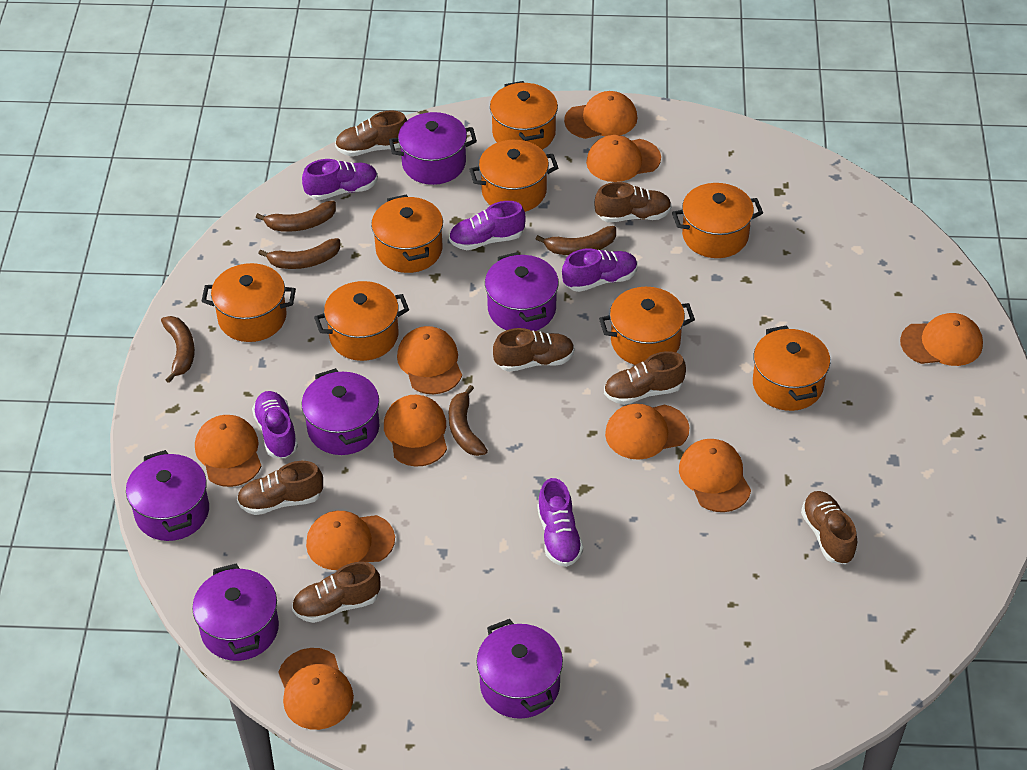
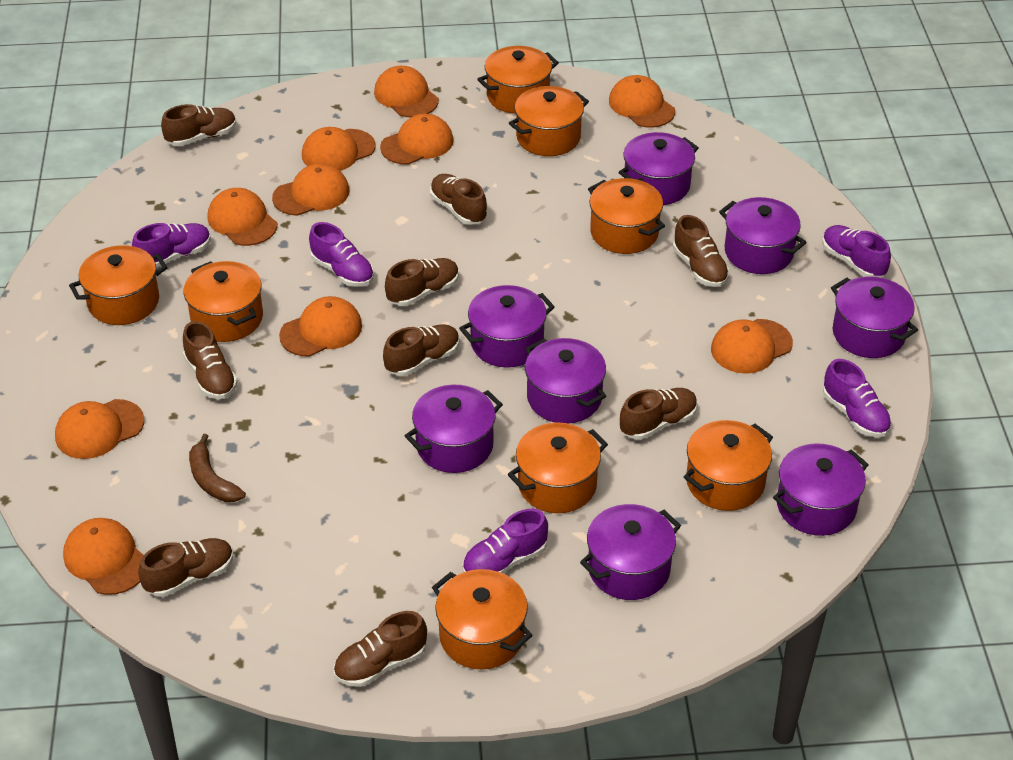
brown banana: [161,316,195,383] [256,201,336,232] [258,238,340,269] [449,385,488,456] [536,226,616,255] = 5 -> [189,434,246,502] = 1
brown shoe: [237,461,323,515] [292,562,381,623] [335,110,407,156] [493,328,575,372] [594,182,672,222] [604,351,686,405] [801,491,857,564] = 7 -> [138,538,233,597] [161,104,236,146] [183,321,238,399] [334,611,427,687] [383,324,460,376] [385,258,459,306] [430,174,487,225] [620,388,698,440] [673,215,729,287] = 9
purple pot: [126,450,209,541] [192,563,279,661] [302,368,379,455] [389,112,477,185] [476,619,563,719] [485,252,559,331] = 6 -> [405,385,503,473] [459,285,555,368] [525,338,606,424] [580,504,681,600] [619,132,699,205] [719,197,807,274] [773,443,869,536] [831,277,918,358] = 8

